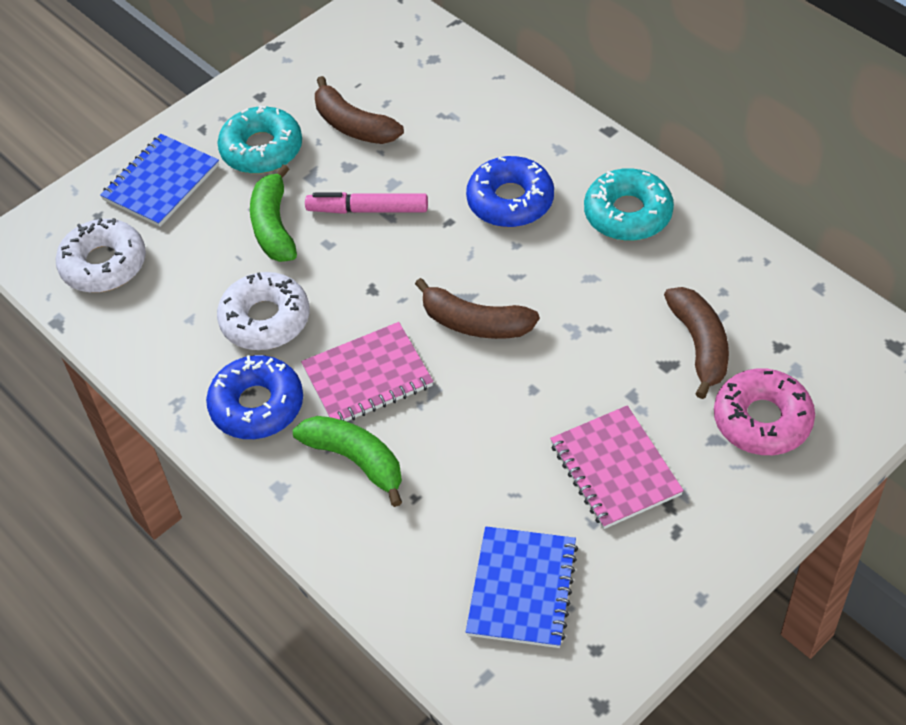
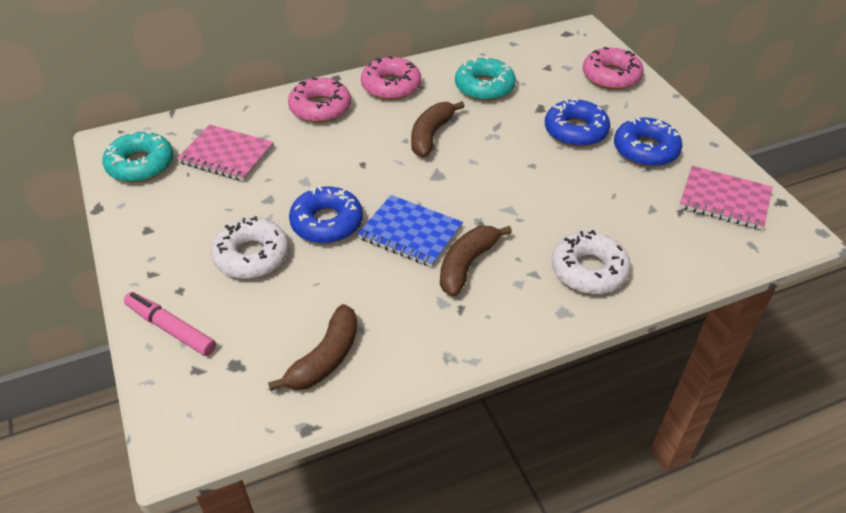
blue donut: [206,355,303,439] [466,156,554,227] = 2 -> [289,186,363,243] [545,98,610,147] [614,117,683,167] = 3
blue notebook: [100,134,219,227] [466,526,578,648] = 2 -> [358,195,463,267] = 1
green banana: [250,164,297,262] [293,416,402,507] = 2 -> none = 0
pink donut: [714,368,815,455] = 1 -> [288,77,351,123] [361,56,421,100] [583,47,644,90] = 3

